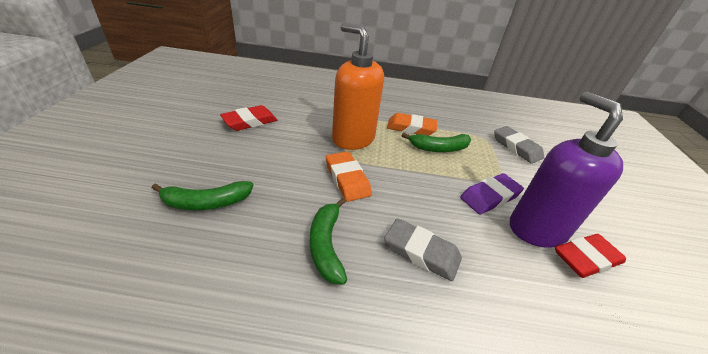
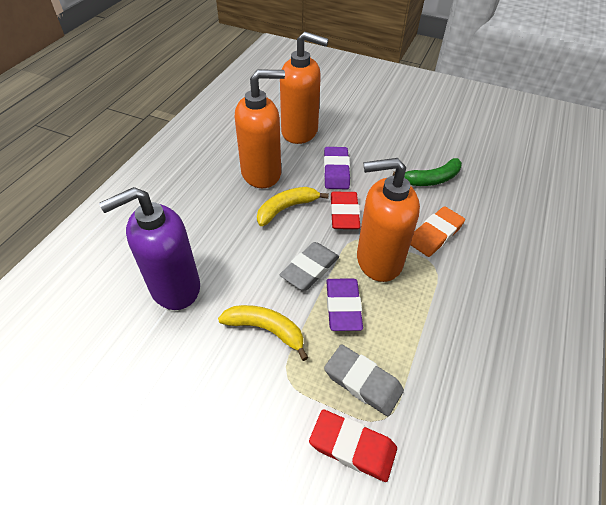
green banana: [152,181,253,210] [310,198,347,285] [402,132,471,152] = 3 -> [393,158,462,186] = 1
orange eraser: [326,151,372,202] [387,113,437,136] = 2 -> [410,206,465,257] = 1
orange soap dispenser: [332,23,384,150] = 1 -> [235,69,285,188] [280,32,329,144] [357,158,420,282] = 3
purple eraser: [460,173,524,215] = 1 -> [324,147,350,189] [326,278,363,331] = 2
yellow banana: none = 0 -> [218,305,308,361] [257,187,329,226] = 2

